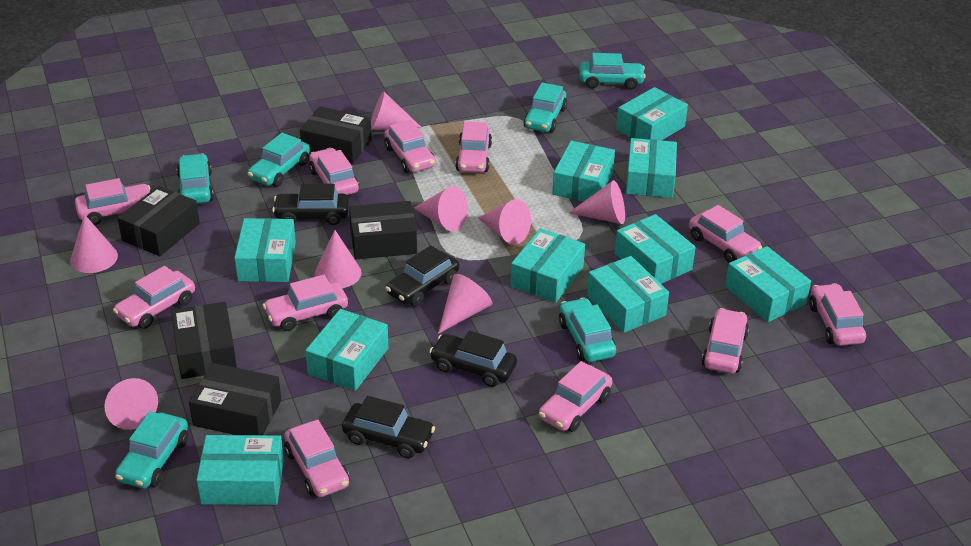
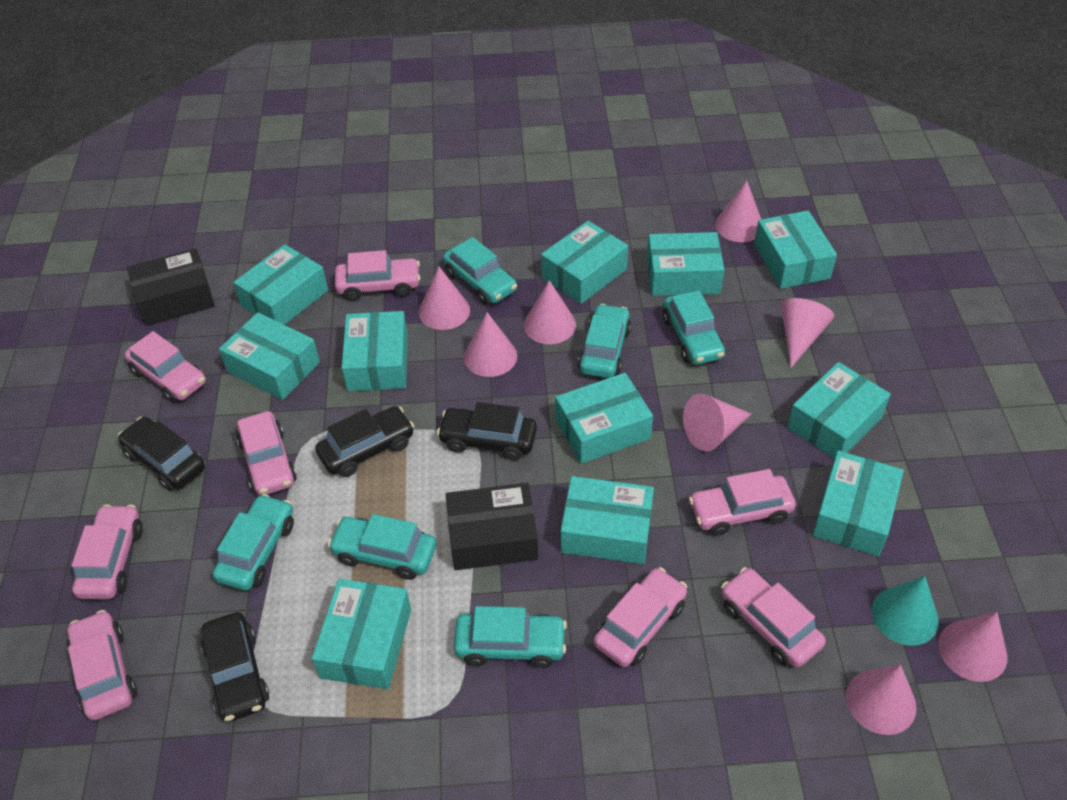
black box: [117,186,200,256] [171,302,237,379] [189,363,281,435] [300,106,372,164] [349,201,417,259] = 5 -> [127,248,215,326] [446,483,538,570] = 2
pink car: [75,178,150,225] [113,266,195,329] [263,275,348,331] [284,420,350,497] [309,148,359,195] [384,120,435,173] [455,121,492,173] [539,361,612,432] [689,205,762,263] [701,308,749,373] [809,283,866,346] = 11 -> [67,610,137,720] [72,504,143,599] [125,331,206,403] [236,411,297,496] [335,250,420,301] [594,567,687,667] [689,469,796,536] [721,567,826,668] = 8
turquoise box: [196,435,284,505] [234,218,296,282] [305,309,389,391] [510,228,585,303] [552,141,615,202] [587,256,669,333] [615,214,696,284] [616,87,688,141] [626,138,677,198] [725,246,811,322] = 10 -> [219,312,320,400] [233,244,328,325] [312,579,411,689] [342,311,408,391] [541,221,628,304] [555,373,653,464] [561,476,654,564] [647,232,724,296] [754,210,837,289] [787,362,891,459] [812,450,904,557] = 11
turquoise cone: none = 0 -> [872,576,939,646] = 1

